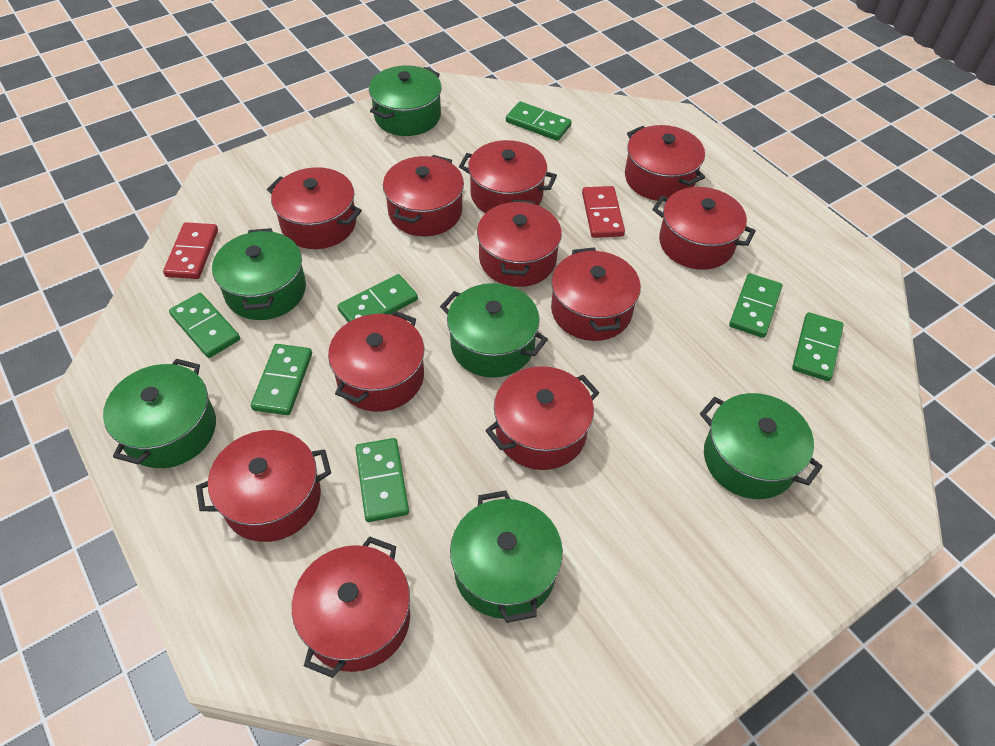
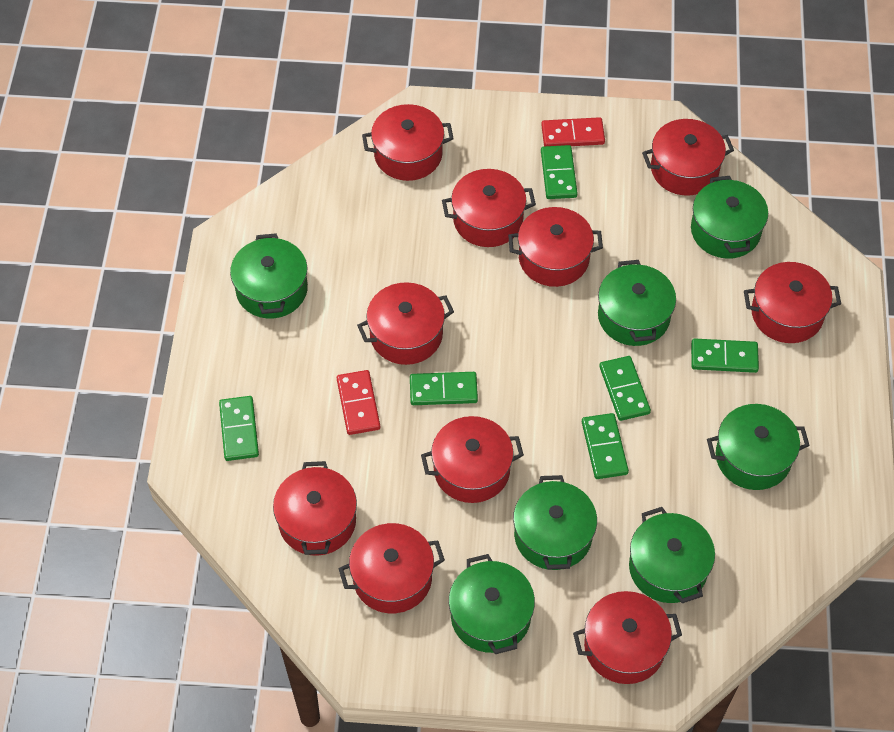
green domino: [169,293,240,358] [251,344,312,415] [337,274,418,322] [356,438,409,522] [506,101,572,141] [729,273,782,338] [792,312,844,381] = 7 -> [219,396,259,461] [410,372,478,405] [541,145,577,199] [582,413,629,479] [599,356,651,421] [691,338,759,373] = 6
green pot: [103,359,216,468] [212,228,306,320] [369,65,442,136] [440,283,548,378] [450,490,563,623] [700,393,823,499] = 6 -> [230,233,308,319] [449,554,535,654] [513,475,597,570] [598,260,676,346] [629,507,715,603] [691,176,768,259] [707,404,810,490] = 7
red pot: [196,430,331,542] [267,167,362,249] [292,536,410,678] [328,311,424,412] [383,155,464,236] [459,140,557,213] [477,200,562,287] [485,366,599,470] [551,247,641,341] [625,125,705,201] [652,187,756,270] = 11 -> [273,461,357,556] [338,523,445,613] [357,282,454,365] [362,104,454,181] [421,416,524,503] [442,169,536,247] [508,207,603,287] [573,591,682,684] [642,119,734,196] [744,262,841,343] = 10

